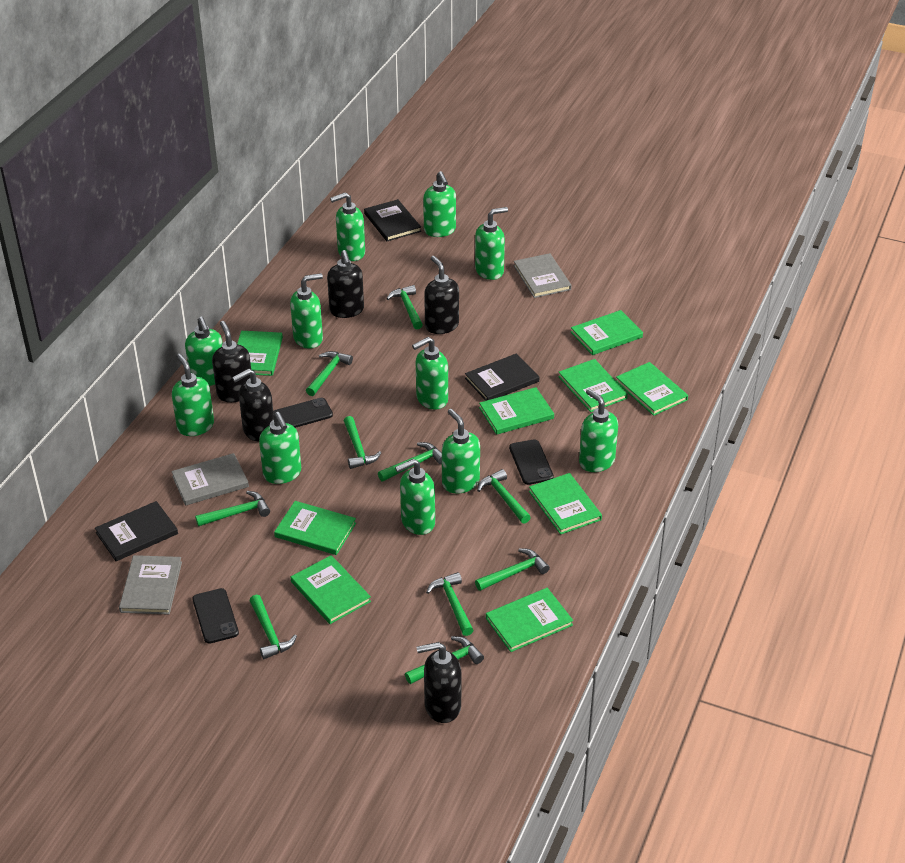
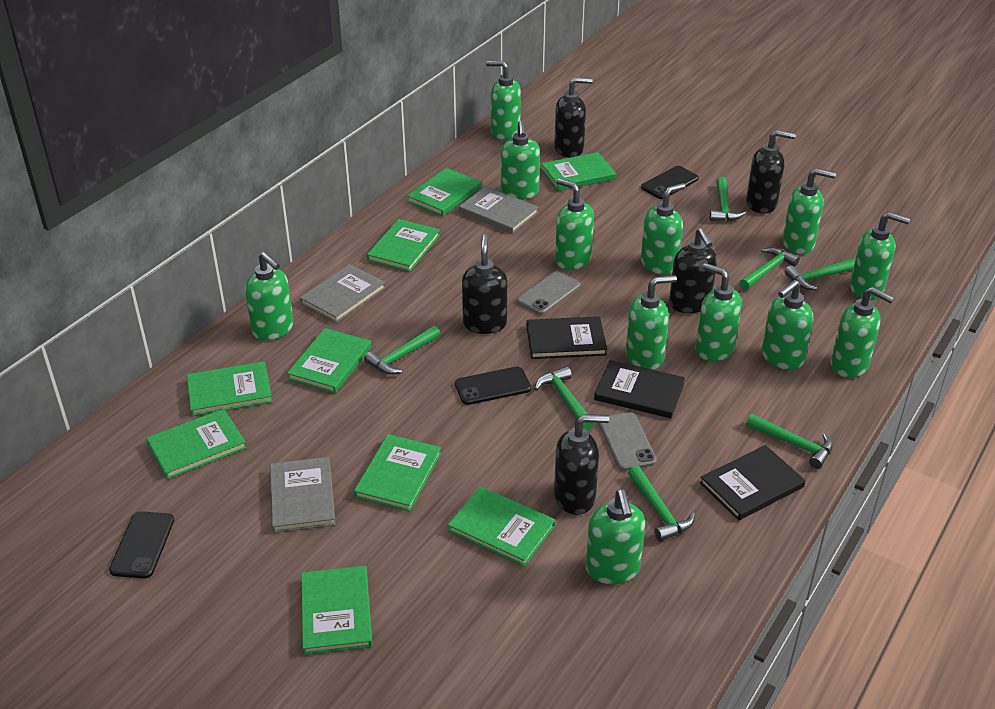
green hammer: [195,491,270,526] [249,595,297,659] [306,351,353,396] [344,416,382,469] [378,442,442,482] [386,285,423,329] [405,636,484,684] [426,572,474,636] [475,548,550,591] [477,469,531,524] = 10 -> [364,326,440,374] [535,366,594,430] [628,466,695,542] [710,177,746,221] [739,247,800,290] [746,414,833,469] [784,258,856,290] = 7
green soap dispenser: [172,354,214,436] [185,317,223,386] [259,412,301,484] [290,273,323,349] [330,192,365,261] [395,459,435,535] [412,337,448,410] [423,171,456,237] [442,409,480,494] [475,207,508,280] [579,389,618,472] = 11 -> [245,252,293,341] [486,61,521,140] [501,121,540,200] [555,178,594,270] [586,490,645,584] [626,275,677,370] [641,183,686,275] [696,263,742,362] [762,280,813,370] [782,168,836,254] [831,287,895,378] [850,212,910,300] = 12
grey phone: none = 0 -> [517,271,580,315] [599,412,657,471] = 2

